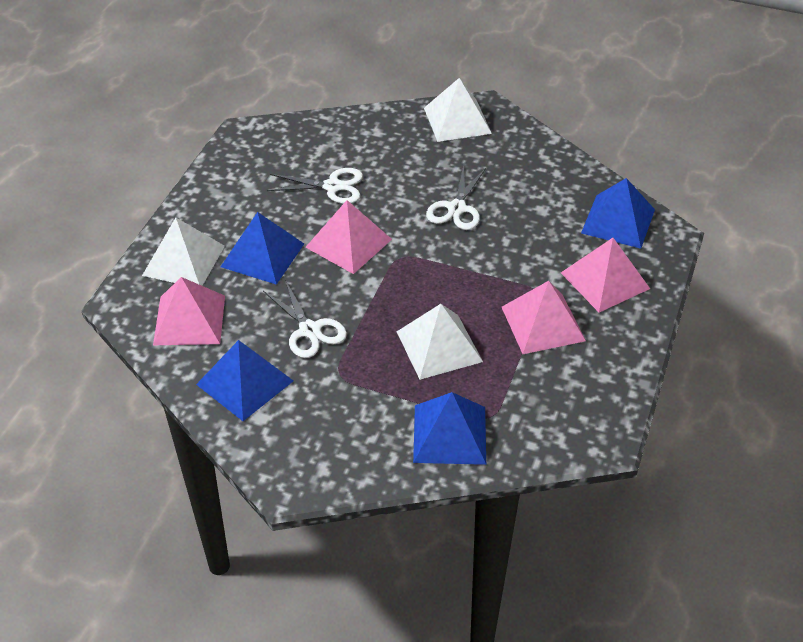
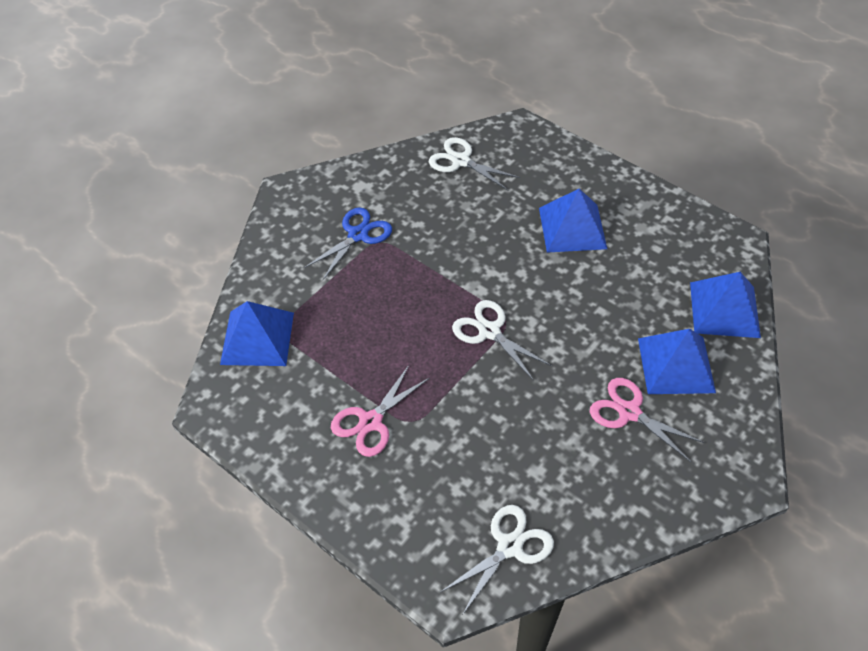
blue scissors: none = 0 -> [304,207,392,280] = 1
pink pyramid: [153,277,225,345] [305,200,392,274] [502,281,586,354] [561,238,650,312] = 4 -> none = 0
pink scissors: none = 0 -> [331,365,430,457] [590,378,705,462] = 2
white pyramid: [142,217,225,286] [397,304,483,380] [424,78,492,142] = 3 -> none = 0

